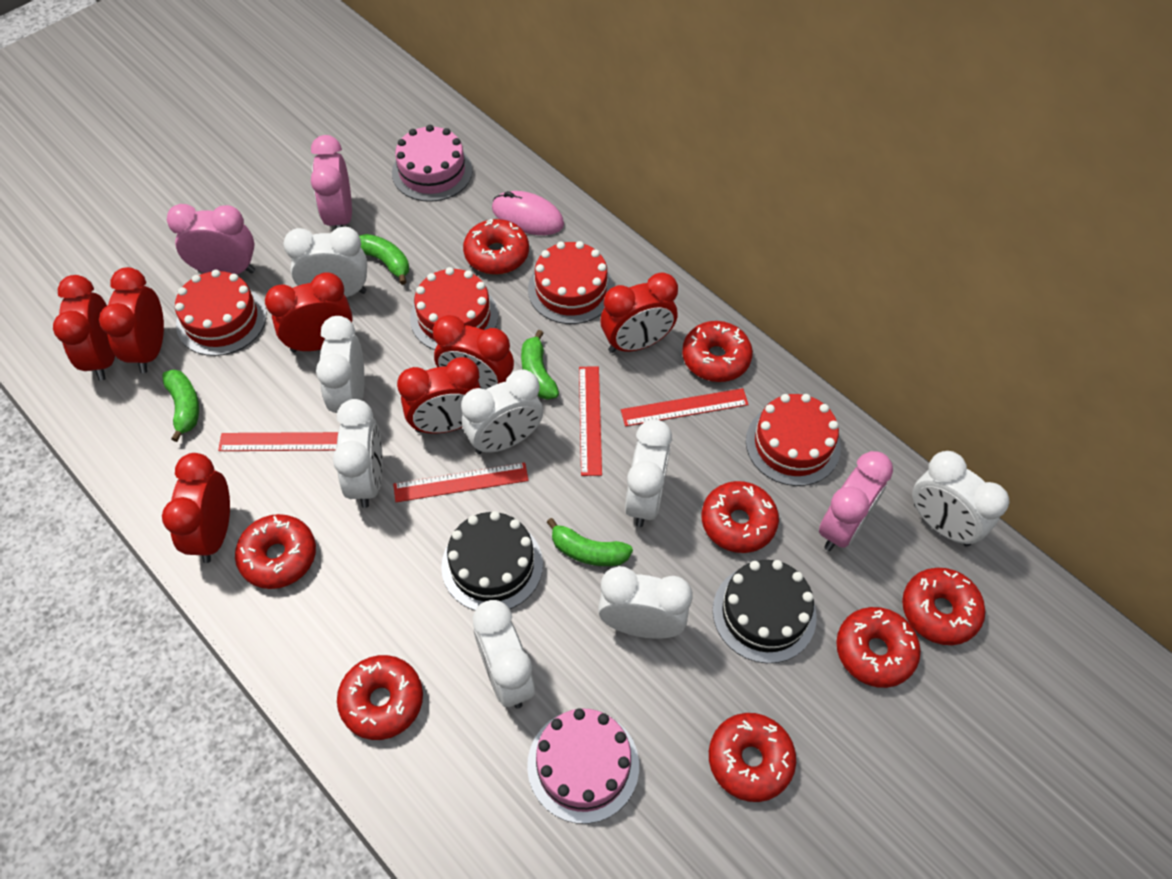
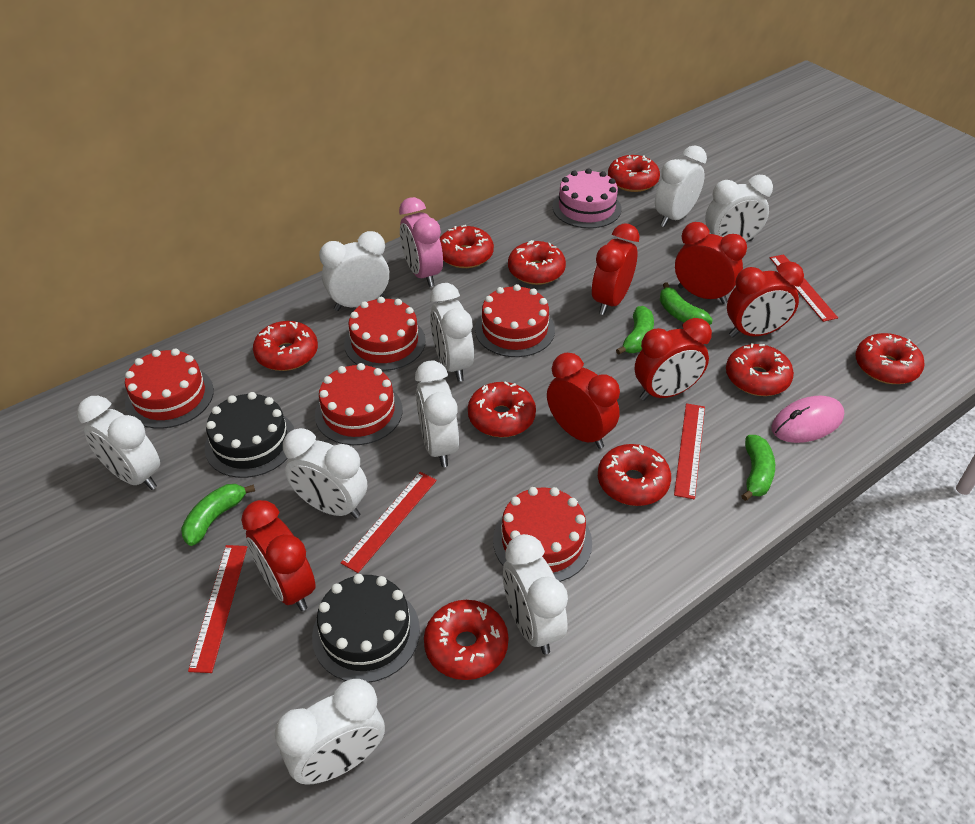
pink cake: [392,125,472,202] [527,708,639,824] = 2 -> [552,168,621,228] = 1
pink clock: [167,204,255,274] [311,135,352,229] [819,451,893,551] = 3 -> [399,197,443,287] = 1
red cake: [175,270,266,356] [410,267,498,350] [528,241,614,324] [746,394,841,486] = 4 -> [125,349,214,429] [315,363,403,445] [344,297,426,371] [475,284,555,357] [493,487,592,582] = 5
red clock: [53,275,115,381] [99,267,164,373] [162,453,230,563] [265,272,353,353] [397,357,480,434] [433,315,514,390] [600,273,678,353] = 7 -> [241,500,316,611] [547,353,620,449] [592,223,639,315] [635,318,712,401] [675,222,747,304] [727,261,804,337] = 6
red donut: [235,514,316,589] [337,655,423,740] [463,219,529,275] [682,321,753,382] [702,481,779,553] [709,713,796,802] [836,607,921,688] [902,568,985,645] = 8 -> [253,321,318,371] [424,600,509,680] [440,225,494,268] [468,381,536,437] [508,240,566,285] [598,444,671,506] [608,155,660,192] [726,343,794,396] [855,333,925,384] = 9
white clock: [283,227,367,297] [316,316,364,413] [333,399,383,508] [461,369,543,454] [473,600,535,709] [598,566,693,639] [625,419,672,527] [912,451,1009,546] = 8 -> [77,396,160,490] [275,679,385,785] [283,428,367,519] [319,231,389,311] [415,361,459,467] [430,283,474,382] [503,534,568,654] [655,145,707,227] [705,175,773,241] = 9

